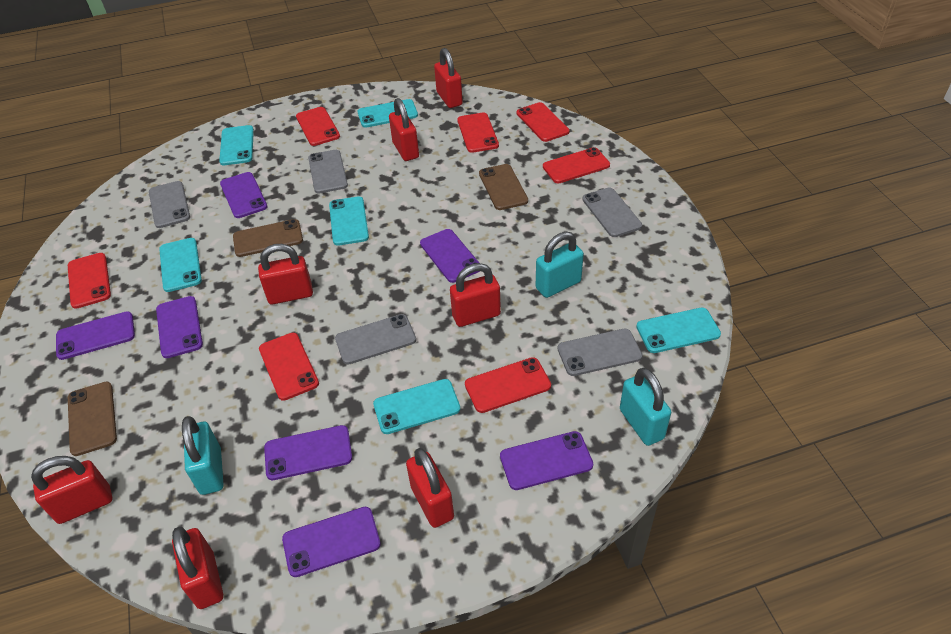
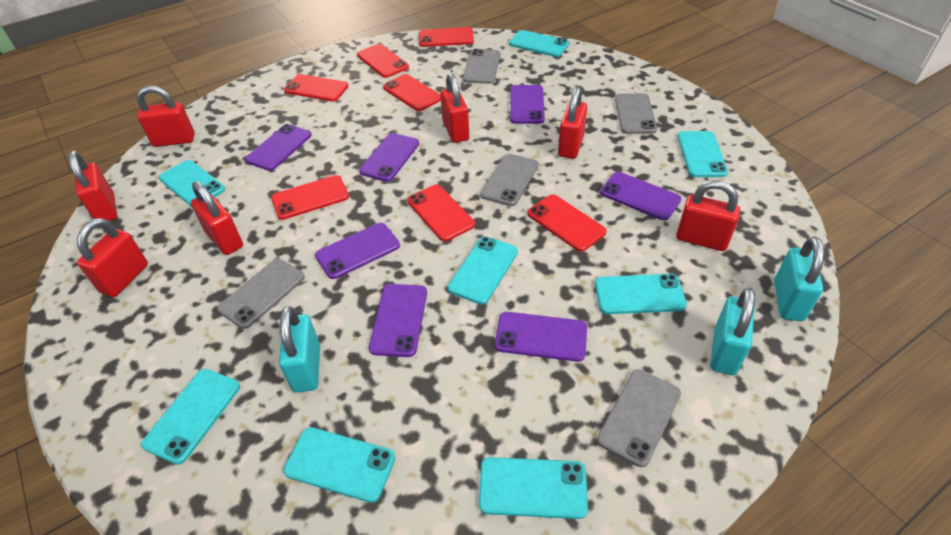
brown phone: [68,381,117,456] [233,219,303,257] [479,164,528,210] = 3 -> none = 0
turquoise phone: [159,238,202,292] [219,125,254,165] [329,196,369,246] [358,99,418,128] [373,379,460,434] [636,308,721,353] = 6 -> [141,369,240,465] [159,160,225,207] [284,427,395,503] [448,236,518,305] [479,457,588,519] [509,30,569,57] [595,274,687,314] [677,131,728,177] = 8

